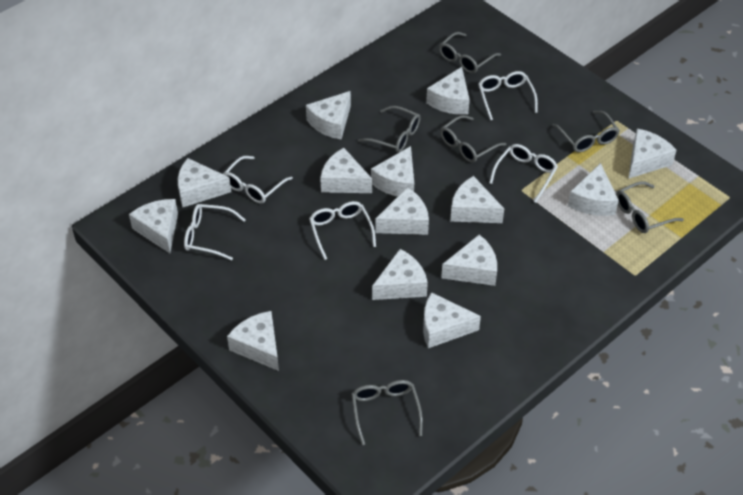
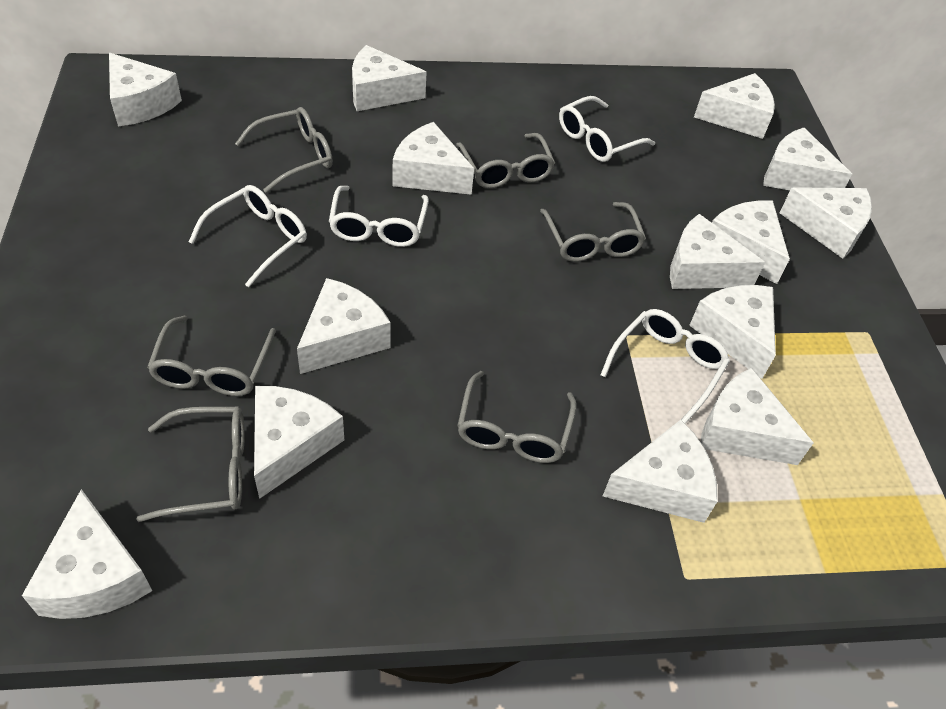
white glasses: [184,204,245,260] [223,156,293,203] [309,201,376,260] [478,71,538,120] [489,144,558,203] = 5 -> [189,185,307,287] [329,186,429,247] [559,96,655,162] [601,309,730,424] = 4

